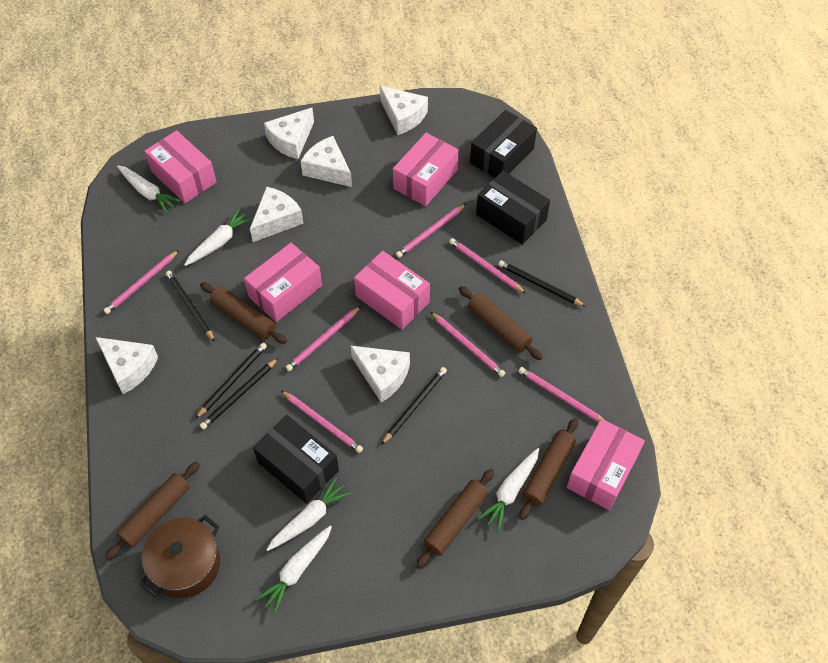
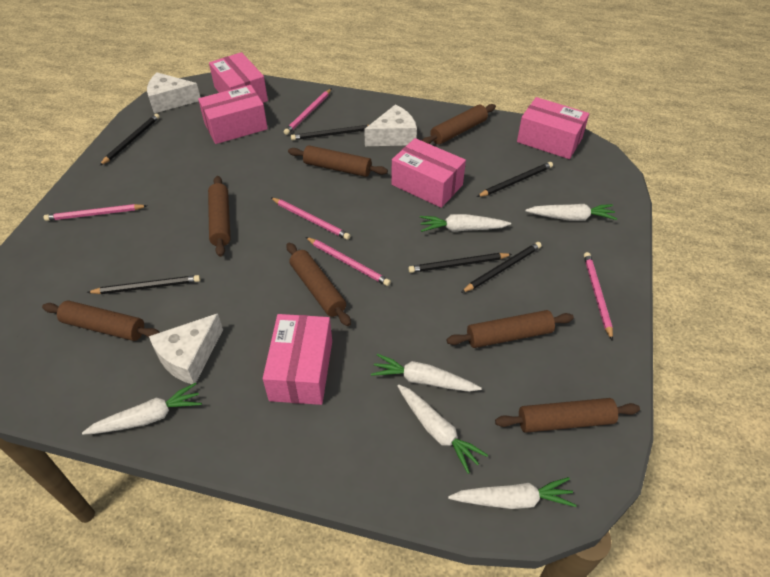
black box: [253,415,339,504] [470,110,537,178] [476,171,550,245] = 3 -> none = 0
black pencil: [166,271,215,342] [195,343,267,419] [200,358,278,430] [381,367,447,445] [498,260,586,307] = 5 -> [87,275,200,294] [99,113,160,166] [291,125,369,140] [408,253,512,273] [461,242,542,293] [477,162,553,197] = 6
brown pot: [140,515,220,598] = 1 -> none = 0
brown rolling pin: [106,462,200,560] [200,282,287,344] [416,469,494,569] [459,286,543,360] [520,418,578,520] = 5 -> [42,301,160,341] [208,176,231,257] [287,243,351,326] [288,145,388,177] [422,104,496,144] [446,310,574,348] [495,398,640,433] = 7
pink pencil: [104,250,179,314] [281,391,363,453] [286,306,361,371] [396,204,466,258] [431,312,505,377] [449,238,526,294] [519,367,603,422] = 7 -> [44,204,148,221] [270,197,351,240] [284,89,331,135] [306,237,391,286] [584,252,613,341] = 5
white carrot: [117,166,181,213] [184,208,254,266] [256,525,332,614] [266,477,352,551] [478,448,539,531] = 5 -> [82,383,202,435] [371,354,482,392] [397,384,488,474] [420,214,511,232] [448,477,576,509] [525,204,617,221] = 6
white cheese: [95,337,158,394] [250,187,304,242] [264,108,314,159] [301,136,352,187] [350,346,410,402] [380,86,428,135] = 6 -> [147,72,201,113] [149,313,223,384] [364,104,417,146] = 3

